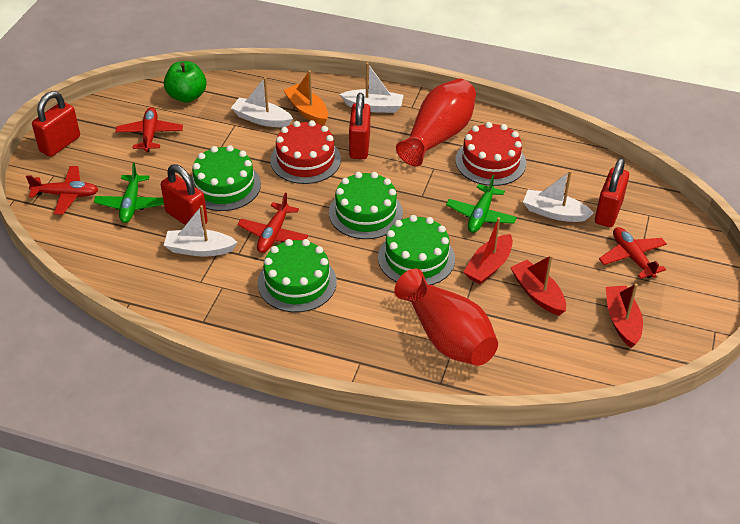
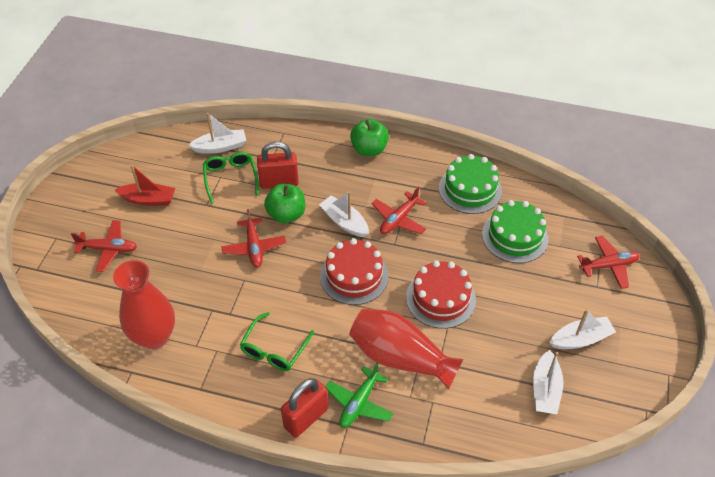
green apple: [164,61,207,103] = 1 -> [264,183,305,223] [350,119,389,156] = 2
green cake: [191,145,261,211] [258,239,337,312] [329,172,403,239] [378,215,455,285] = 4 -> [439,154,502,214] [482,200,549,263] = 2
green glasses: none = 0 -> [203,152,259,203] [240,312,314,371] = 2
green plane: [94,163,164,223] [446,175,517,233] = 2 -> [326,362,393,428] = 1
orange boat: [283,70,328,125] = 1 -> none = 0
red boat: [464,217,513,285] [510,255,566,316] [606,284,643,348] = 3 -> [115,164,175,206] = 1
red padlock: [32,91,80,157] [161,164,208,226] [349,93,370,159] [595,158,629,227] = 4 -> [257,142,299,189] [281,378,328,438] = 2

